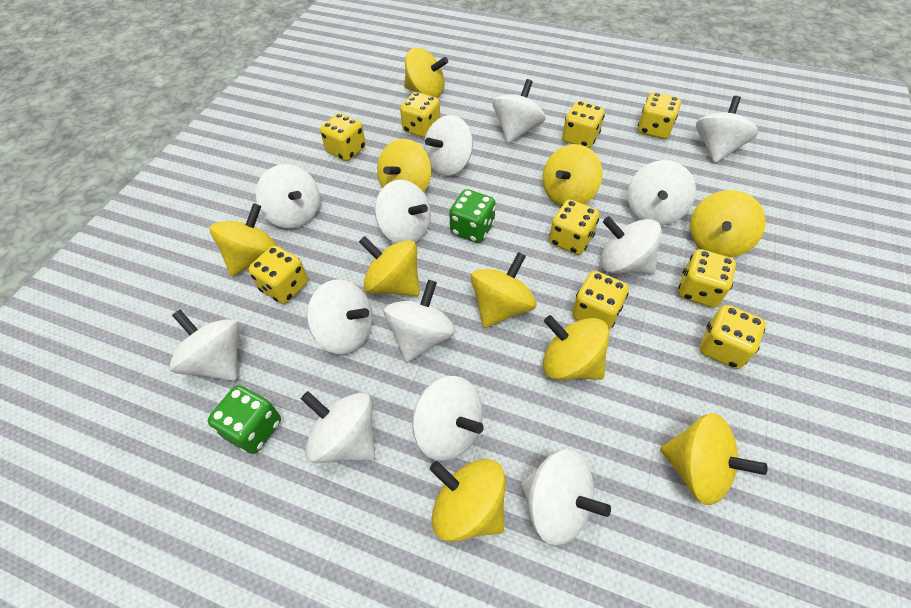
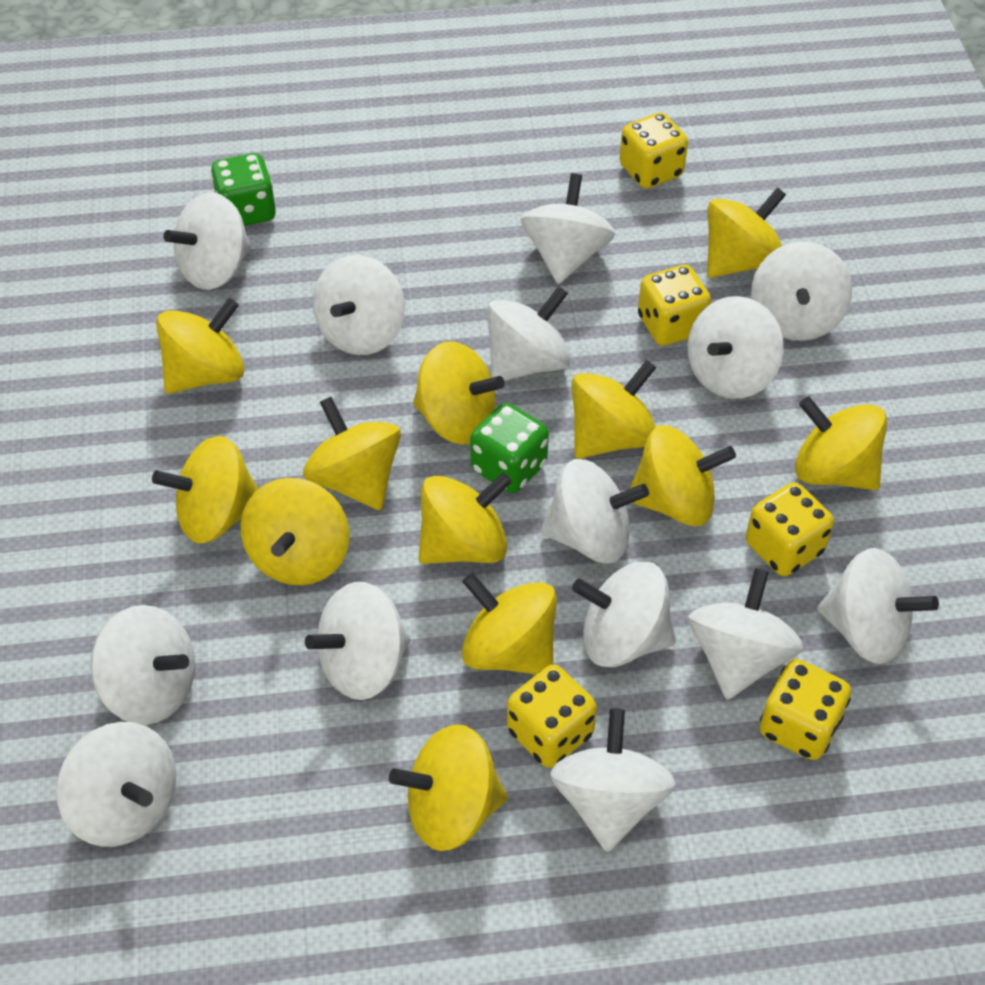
white spinning top: [169,310,240,381] [256,164,320,229] [301,391,375,463] [307,279,373,354] [375,180,431,243] [383,280,456,363] [412,376,484,461] [424,115,473,176] [493,79,546,143] [521,449,611,546] [600,216,662,274] [627,160,696,225] [696,96,758,163] = 13 -> [57,722,176,847] [91,605,195,725] [164,193,252,290] [305,582,411,700] [313,255,405,355] [487,286,570,381] [521,173,615,284] [541,459,649,563] [550,708,675,852] [572,562,676,667] [687,296,784,399] [688,568,803,700] [751,242,852,341] [817,548,939,664] = 14
yellow dice: [249,246,308,304] [320,113,366,161] [400,92,440,138] [549,199,599,255] [562,101,605,148] [572,271,629,330] [638,92,681,139] [678,249,736,308] [700,305,766,369] = 9 -> [507,665,597,768] [620,113,688,189] [638,265,711,346] [746,483,834,576] [760,659,851,760] = 5
yellow spinning top: [210,203,277,276] [359,236,420,296] [377,139,431,193] [404,48,448,98] [430,459,506,542] [471,252,536,328] [543,144,602,206] [543,315,610,380] [660,413,768,505] [690,190,766,258] = 10 -> [152,436,258,544] [156,298,245,394] [240,478,349,586] [303,397,401,510] [389,724,508,851] [413,342,505,445] [419,472,512,564] [461,573,557,675] [572,360,656,459] [630,425,736,526] [707,187,786,278] [795,396,887,490] = 12

